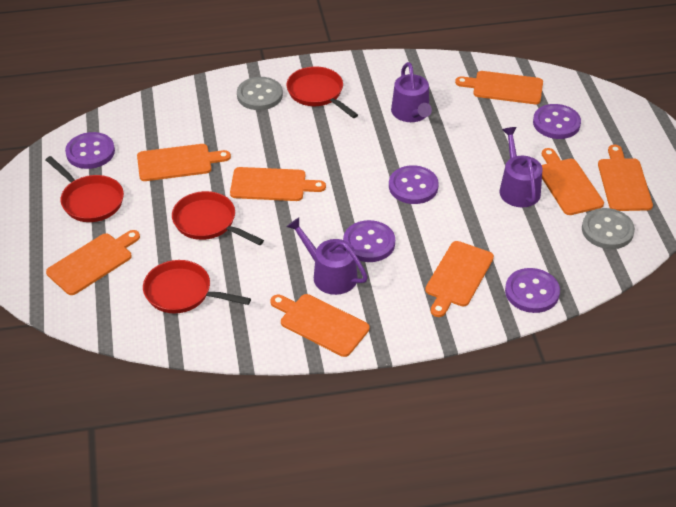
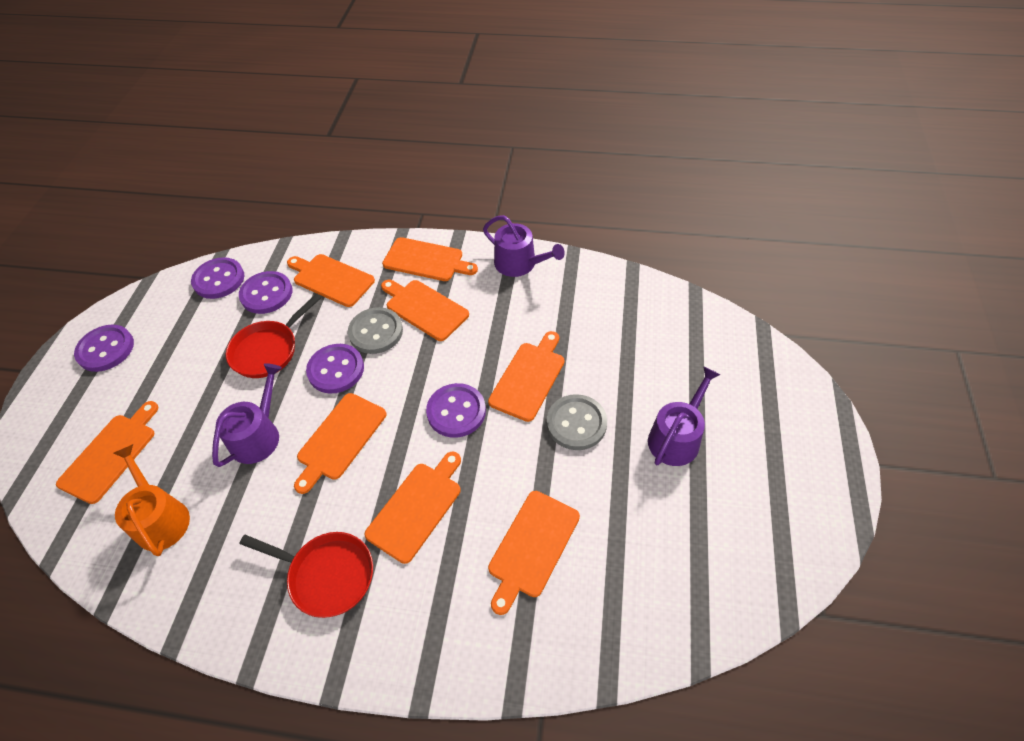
orange watering can: none = 0 -> [113,444,190,556] = 1
red pan: [46,156,124,222] [143,260,251,313] [172,191,264,245] [287,66,358,118] = 4 -> [226,293,322,378] [240,532,373,618] = 2

